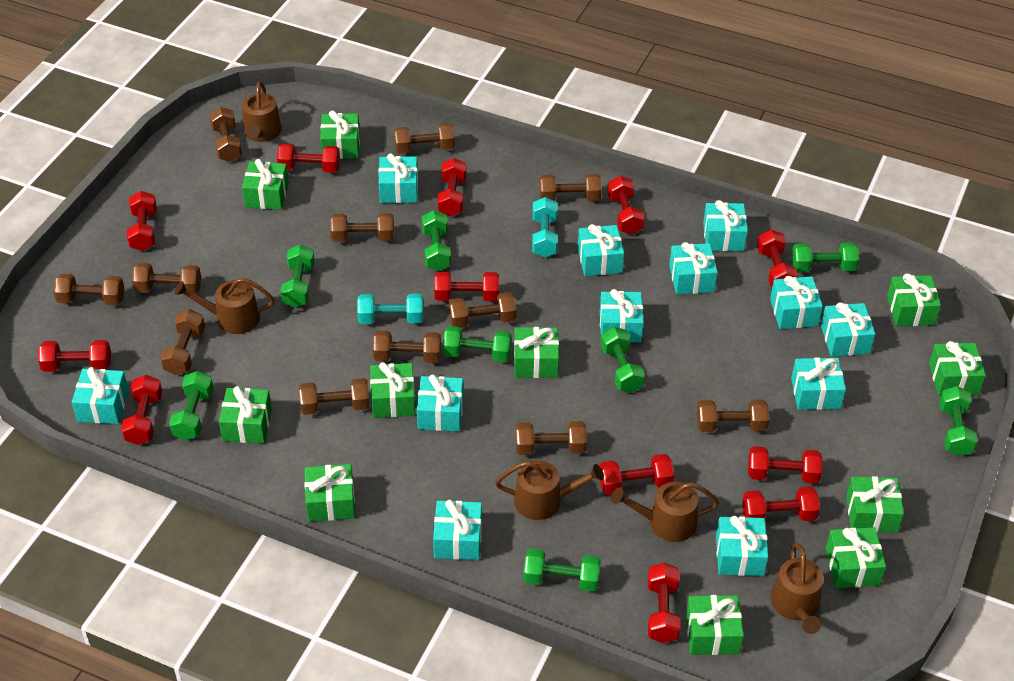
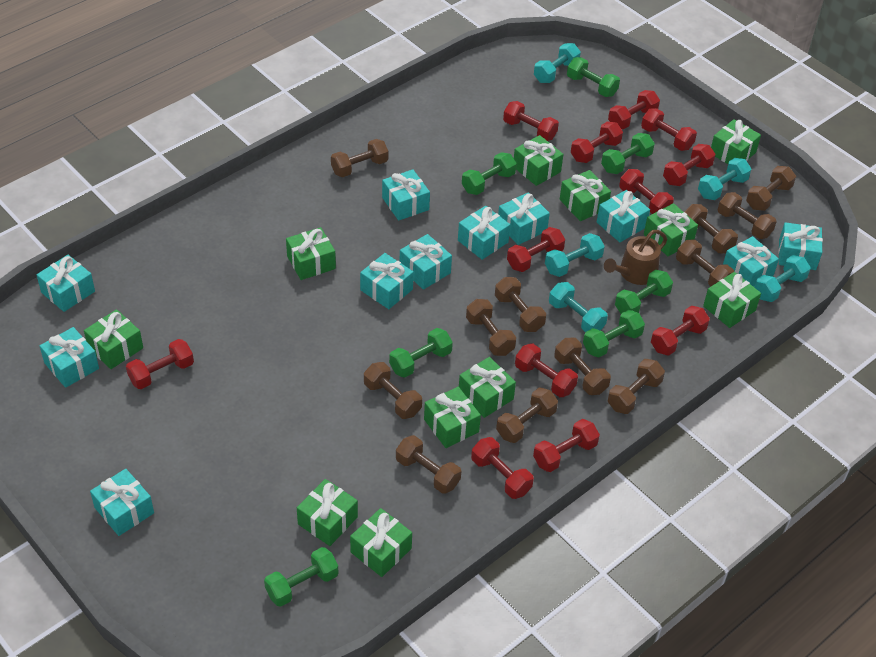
brown watering can: [175,278,275,334] [242,81,282,142] [495,460,604,520] [611,482,719,542] [771,543,824,634] = 5 -> [604,230,667,285] = 1
green dumbbell: [169,371,214,440] [280,244,315,308] [422,210,451,271] [443,326,511,362] [523,548,601,592] [601,327,645,393] [791,243,859,272] [939,386,978,456] = 8 -> [264,547,338,607] [389,328,453,378] [462,152,517,195] [567,57,620,97] [583,310,645,357] [601,133,655,174] [615,270,673,314] = 7
turquoise dumbbell: [357,294,423,324] [532,197,558,258] = 2 -> [534,43,581,83] [545,233,605,277] [549,282,608,332] [698,158,751,200] [754,255,811,302] = 5
turquoise gift: [72,367,129,424] [379,154,418,203] [417,374,463,431] [433,500,482,560] [578,224,624,276] [600,289,644,342] [669,242,718,294] [703,200,748,251] [716,516,768,576] [770,276,823,329] [791,357,846,410] [821,302,875,357] = 12 -> [37,255,95,312] [40,327,99,388] [90,469,154,536] [360,253,414,309] [382,169,430,221] [400,234,452,290] [458,206,510,260] [498,192,550,245] [597,190,650,242] [723,236,779,287] [778,222,823,270] = 11

